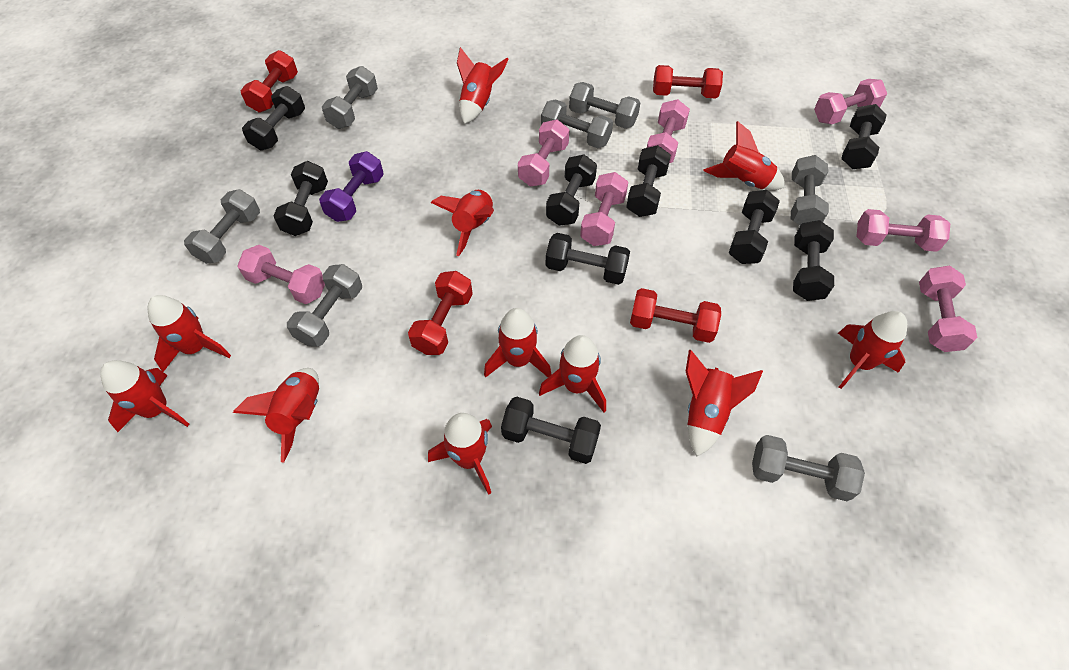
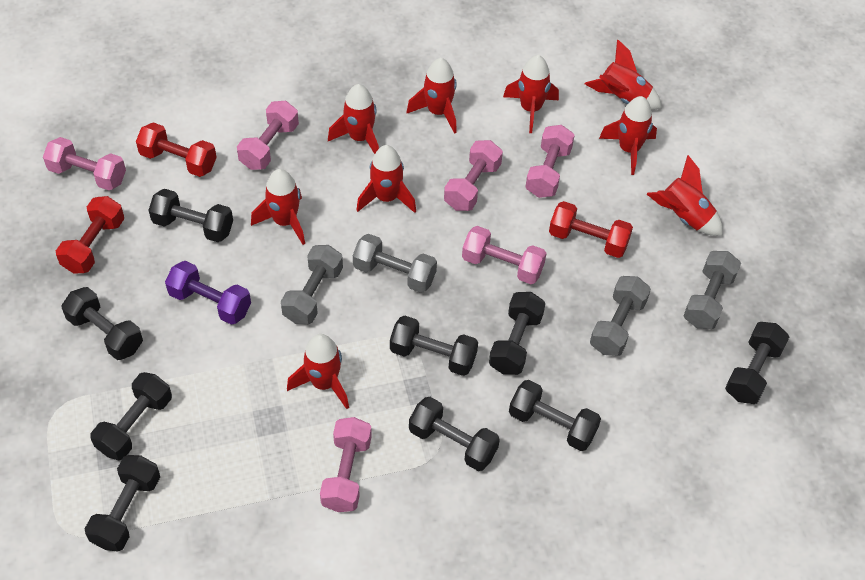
grey dumbbell: [184,189,260,264] [287,264,362,347] [322,66,378,129] [541,99,613,148] [569,82,641,129] [752,435,865,501] [791,155,829,225] = 7 -> [281,245,343,324] [353,234,437,293] [590,276,651,356] [684,251,741,329] = 4
pink dumbbell: [237,245,325,304] [518,120,569,186] [580,172,628,246] [647,99,690,163] [814,79,887,124] [856,209,950,252] [919,266,977,352] = 7 -> [43,137,126,190] [237,101,299,170] [320,417,372,512] [444,140,503,211] [462,226,547,284] [525,125,575,198] = 6
red dumbbell: [241,50,298,113] [408,271,473,355] [630,288,721,343] [653,65,723,98] = 4 -> [56,196,124,274] [136,122,217,177] [549,201,633,258] = 3
red rocket: [100,360,190,432] [148,295,231,372] [233,368,319,462] [428,413,492,495] [431,190,494,256] [457,47,509,124] [484,308,552,378] [539,335,606,412] [686,350,763,456] [703,121,785,190] [838,311,907,389] = 11 -> [251,169,305,245] [287,334,349,409] [328,84,379,154] [356,145,416,213] [406,58,457,134] [503,55,559,133] [585,40,662,110] [599,96,657,175] [647,155,723,236] = 9

